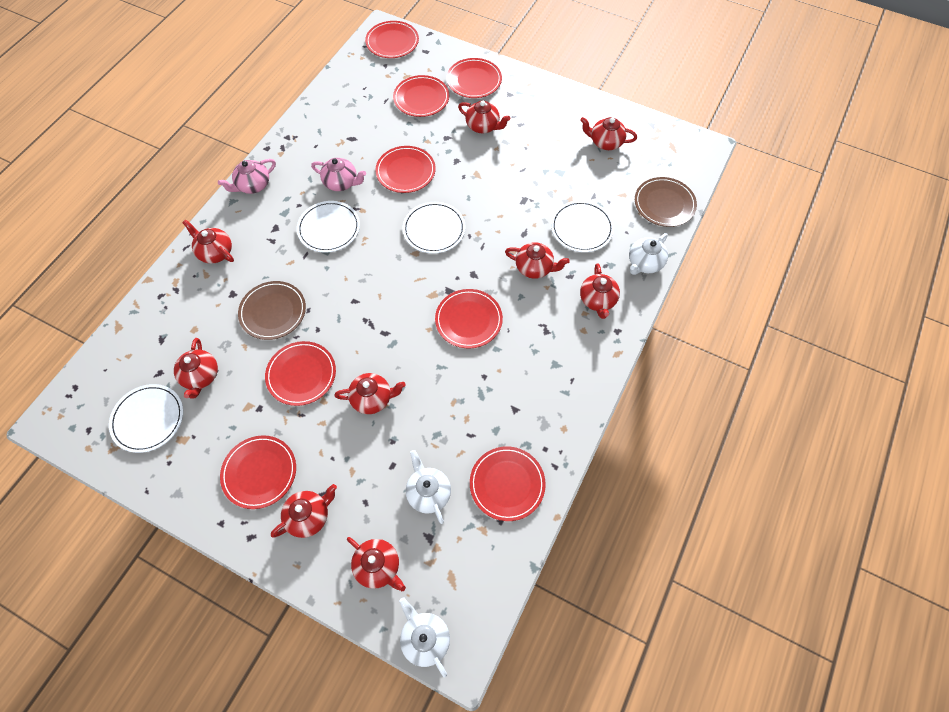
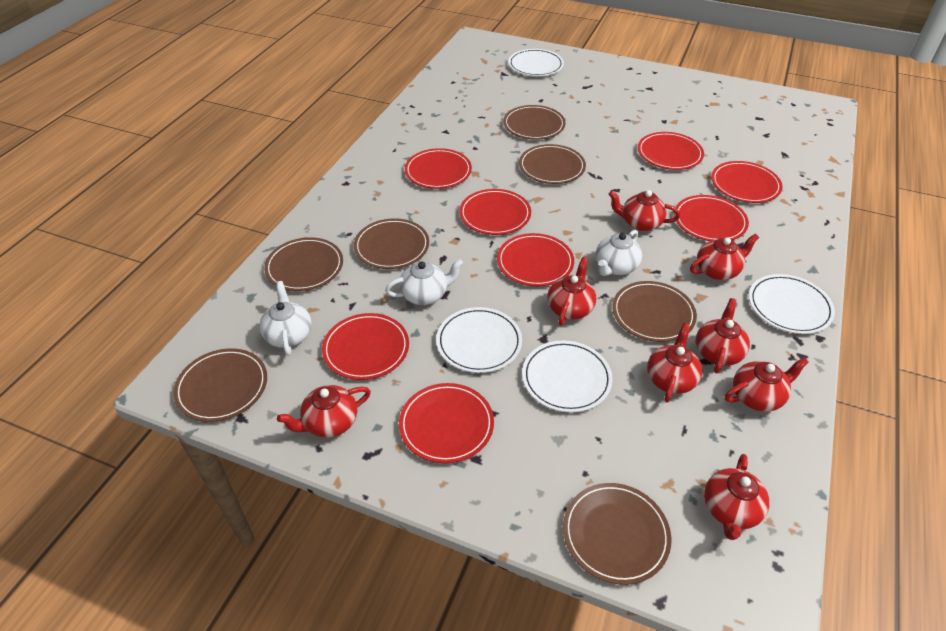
brown plate: [238,281,306,340] [635,177,697,227] = 2 -> [173,348,267,422] [264,237,343,291] [354,218,429,269] [503,105,565,140] [519,144,586,184] [563,483,671,585] [612,281,697,342] = 7
pink teapot: [218,159,276,194] [311,158,366,191] = 2 -> none = 0
red teapot: [174,338,218,399] [182,220,234,264] [271,484,337,538] [334,373,406,414] [347,537,406,592] [458,101,510,133] [505,242,570,279] [580,117,637,150] [580,263,620,319] = 9 -> [277,385,371,438] [547,257,596,326] [608,190,680,231] [647,323,702,403] [690,234,759,280] [696,298,750,374] [704,454,769,540] [725,357,809,412] = 8

